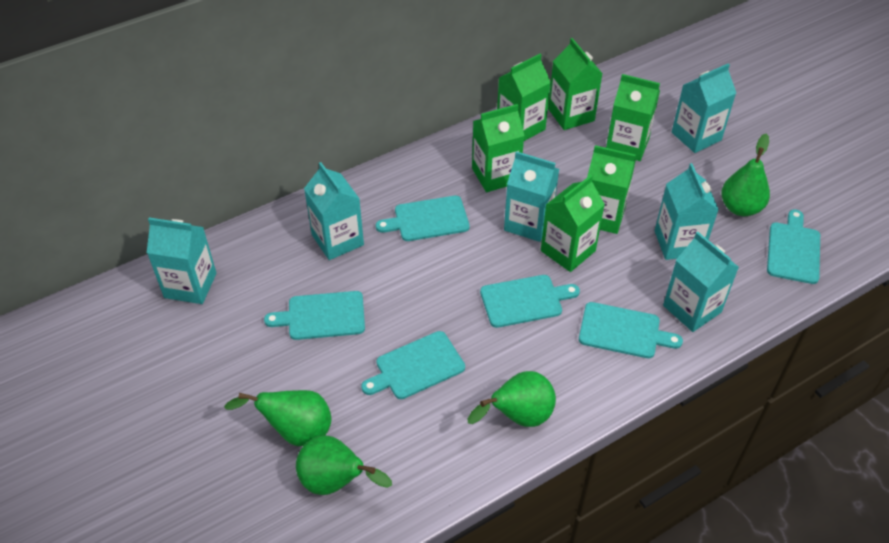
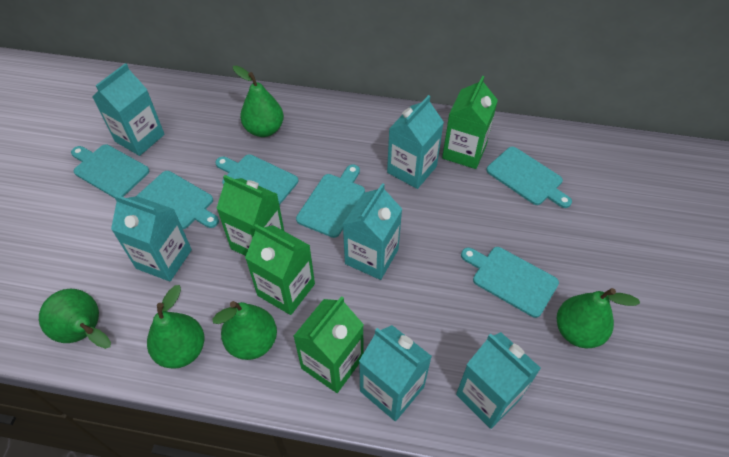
green carton: [472,104,525,192] [497,54,551,141] [541,175,605,272] [548,38,603,130] [587,145,636,234] [606,74,660,161] = 6 -> [216,175,284,256] [245,224,315,315] [293,296,364,393] [442,76,498,169] = 4
green pear: [224,390,331,446] [296,435,392,495] [468,371,556,427] [721,134,770,216] = 4 -> [39,289,111,349] [147,285,205,369] [212,301,277,360] [233,65,284,137] [557,288,640,348] = 5

